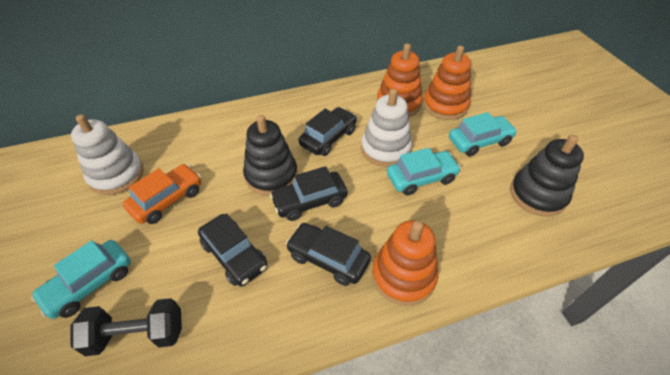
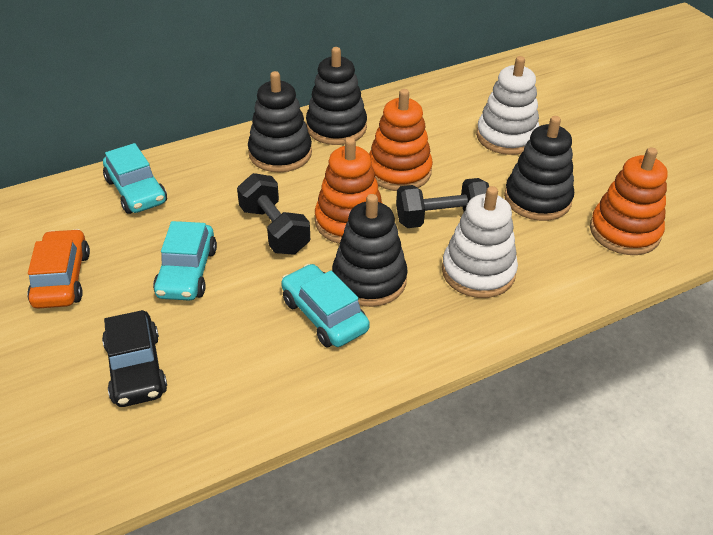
black car: [198,213,268,286] [270,166,348,221] [286,223,371,286] [299,107,357,156] = 4 -> [102,310,167,407] = 1
black dumbbell: [71,298,182,356] = 1 -> [237,173,310,255] [396,178,489,228] = 2
black stacking toy: [243,115,297,195] [510,135,584,217] = 2 -> [248,71,312,172] [306,47,367,145] [332,194,408,307] [504,116,574,221] = 4

